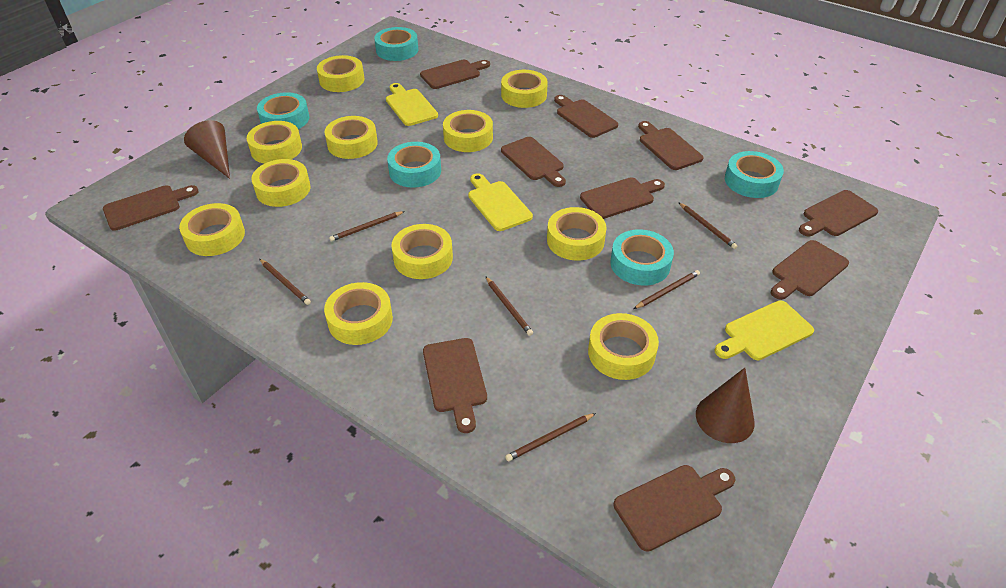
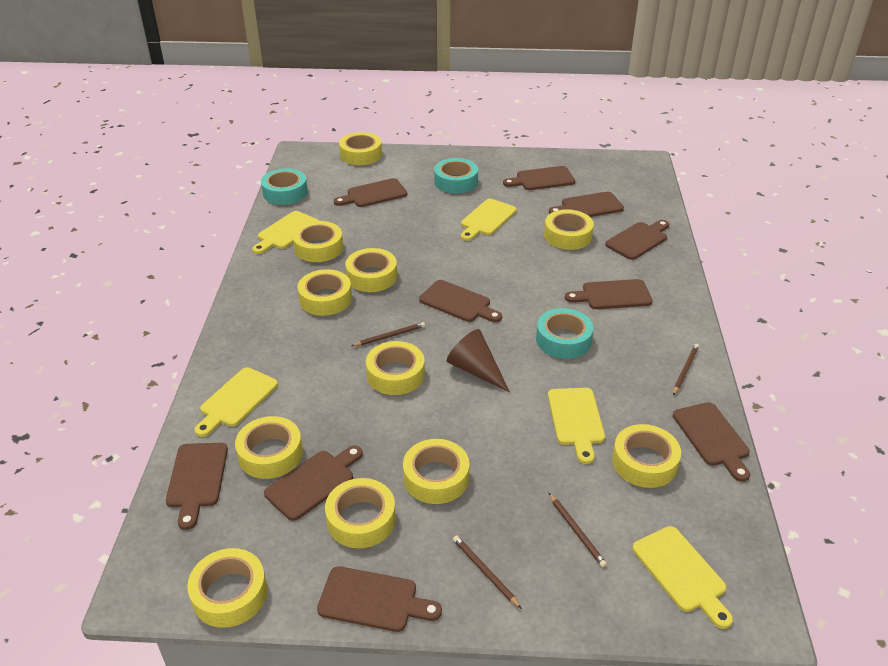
brown cone: [184,120,230,179] [696,368,755,443] = 2 -> [447,329,510,392] = 1
brown pencil: [260,259,311,305] [329,211,405,242] [485,276,533,336] [505,413,596,462] [634,270,700,309] [678,202,738,249] = 6 -> [352,322,425,346] [453,535,522,609] [549,493,607,567] [673,344,699,395] = 4
turquoise tape: [257,92,309,129] [374,27,418,61] [387,142,441,188] [610,229,674,285] [725,151,784,198] = 5 -> [261,168,308,205] [434,158,478,193] [536,308,594,359] = 3
yellow cutting board: [386,83,438,126] [468,173,533,231] [715,300,814,360] = 3 -> [194,367,278,437] [252,211,319,254] [461,199,517,241] [548,388,605,464] [632,526,733,629] = 5

